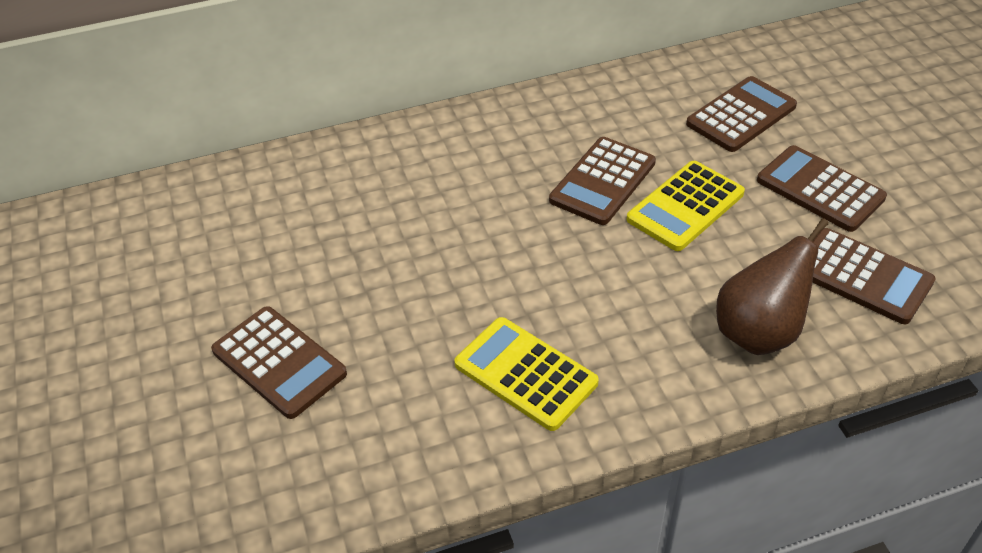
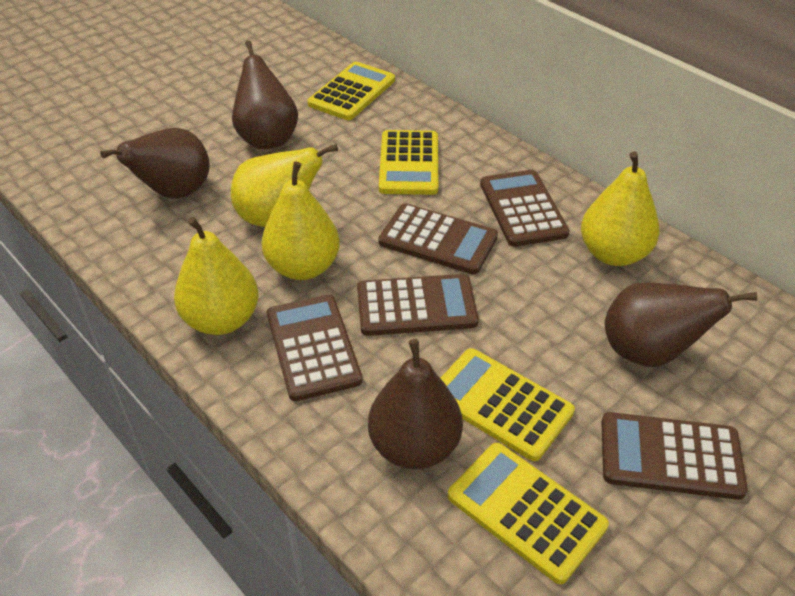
brown pear: [716,218,829,355] = 1 -> [100,128,210,199] [232,40,298,149] [368,339,463,469] [605,282,757,367] = 4
yellow calculator: [454,317,599,431] [627,161,745,251] = 2 -> [308,62,395,120] [379,130,438,195] [441,348,575,461] [448,443,609,584] = 4
yellow pear: none = 0 -> [174,217,259,335] [231,144,338,227] [261,162,340,280] [581,151,660,266] = 4

